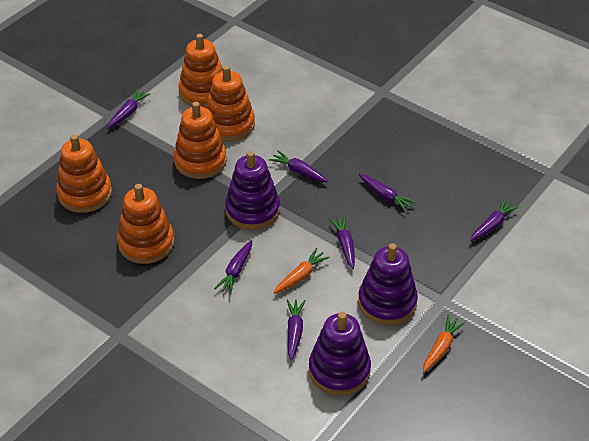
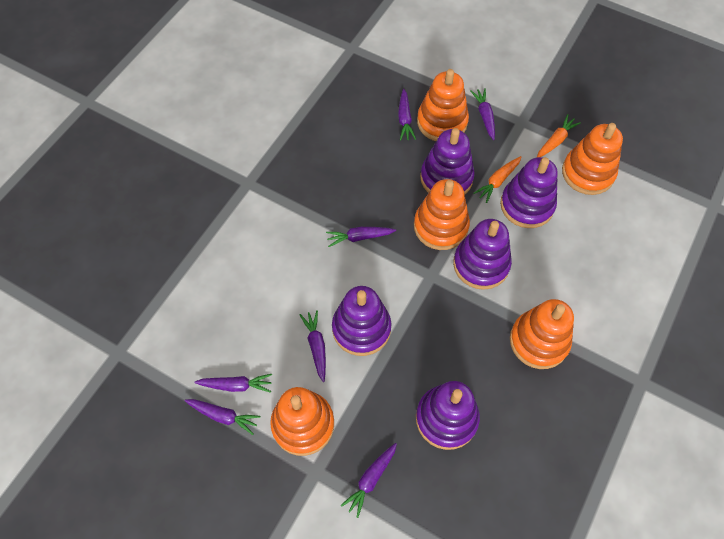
purple stacking toy: [225,151,280,230] [309,312,371,396] [358,243,418,325] = 3 -> [332,286,391,356] [416,381,480,450] [420,128,475,194] [453,219,512,290] [500,157,558,228] = 5

